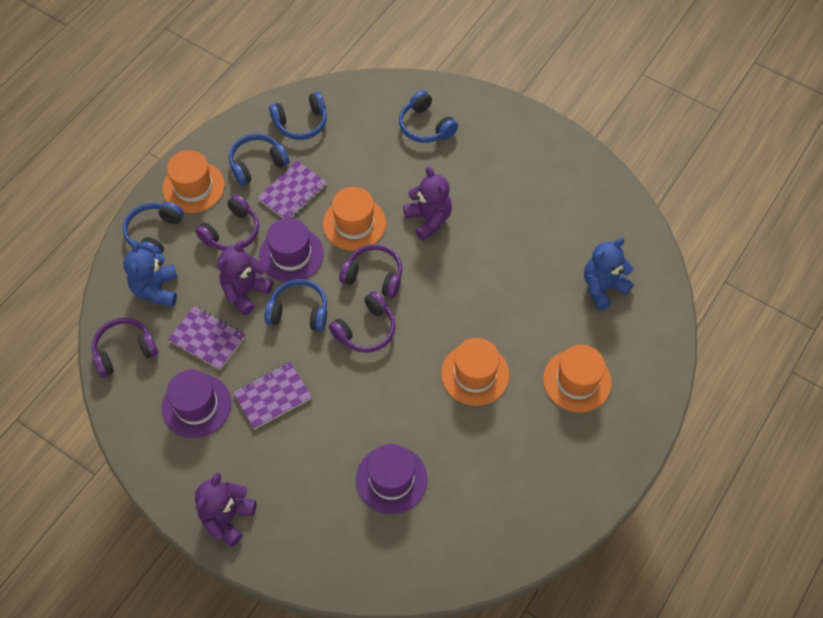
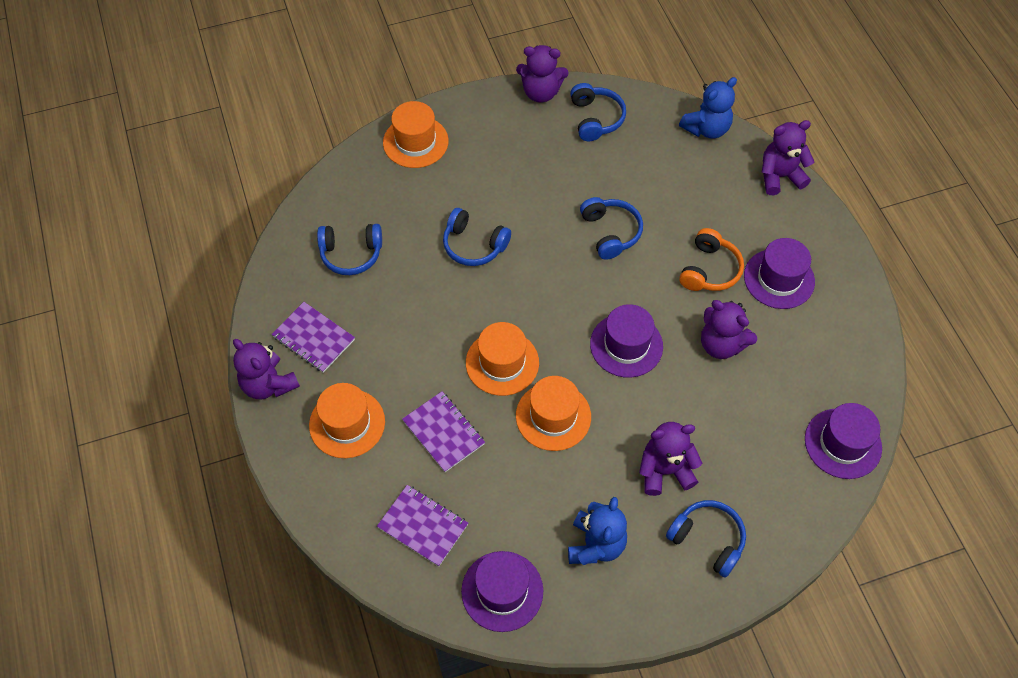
orange headphones: none = 0 -> [679,228,744,291] = 1
purple hat: [162,370,231,438] [259,218,324,282] [356,444,428,514] = 3 -> [461,551,543,632] [590,304,663,378] [744,238,815,309] [805,403,882,479] = 4
purple headphones: [92,318,158,377] [195,194,259,251] [329,291,396,353] [339,244,402,298] = 4 -> none = 0
purple teddy bear: [195,472,256,547] [217,241,274,315] [403,167,452,241] = 3 -> [233,339,300,400] [516,45,569,103] [639,422,702,496] [701,300,757,359] [761,120,815,195] = 5

